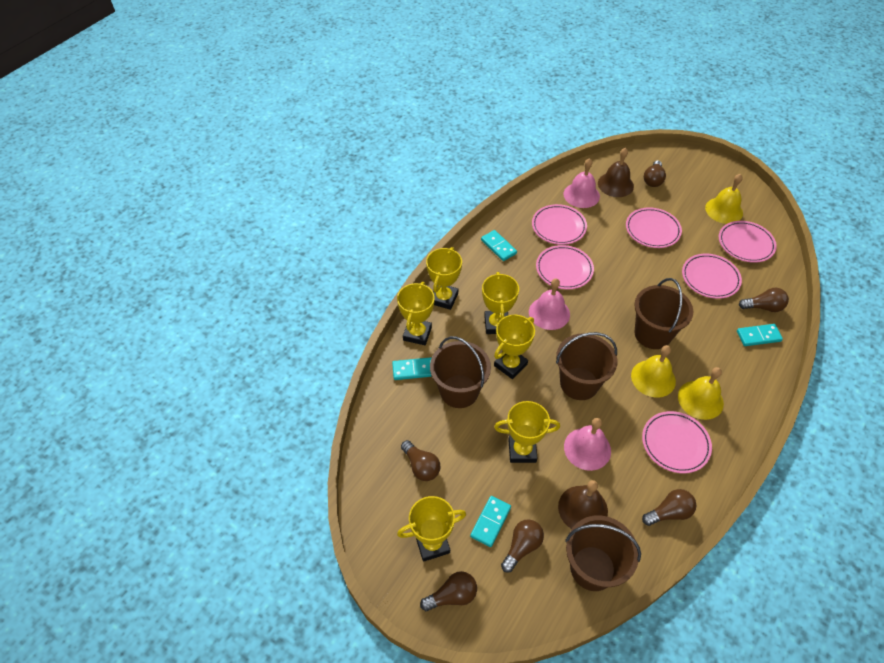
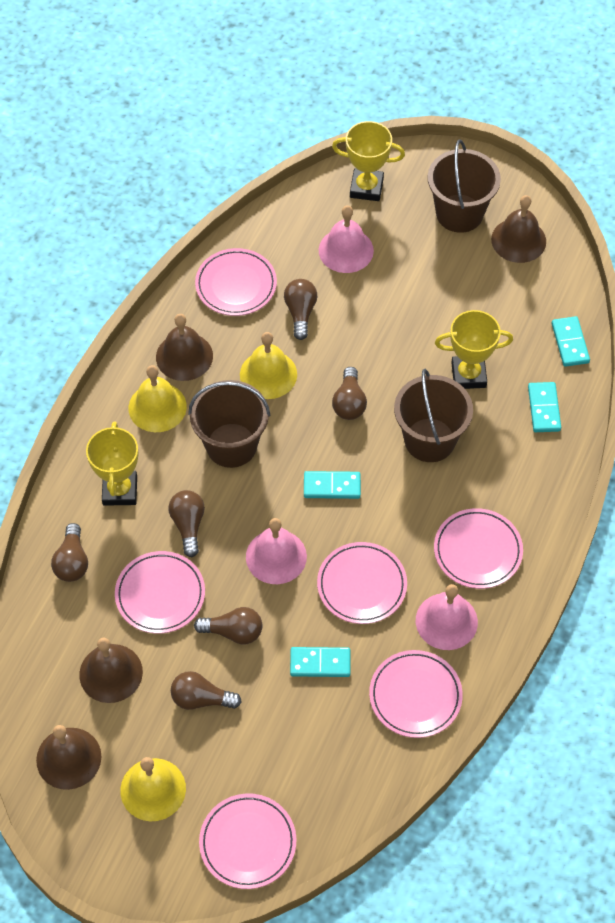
brown bell: [558,480,608,529] [598,148,634,197] = 2 -> [36,725,102,790] [79,638,143,703] [156,314,213,381] [491,195,546,263] = 4
brown bucket: [430,336,491,408] [556,332,618,400] [565,515,641,591] [634,278,693,349] = 4 -> [188,380,270,468] [394,369,473,462] [428,139,501,233] = 3
yellow trophy: [397,282,435,345] [397,496,466,562] [426,247,462,310] [482,272,519,334] [494,315,535,379] [494,401,560,463] = 6 -> [86,421,138,506] [332,121,405,201] [435,310,513,389] = 3

